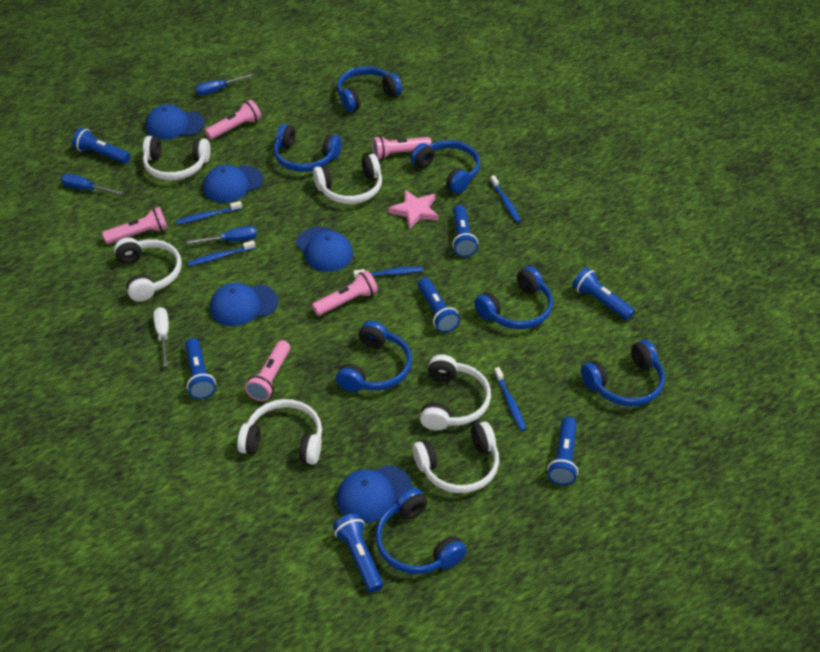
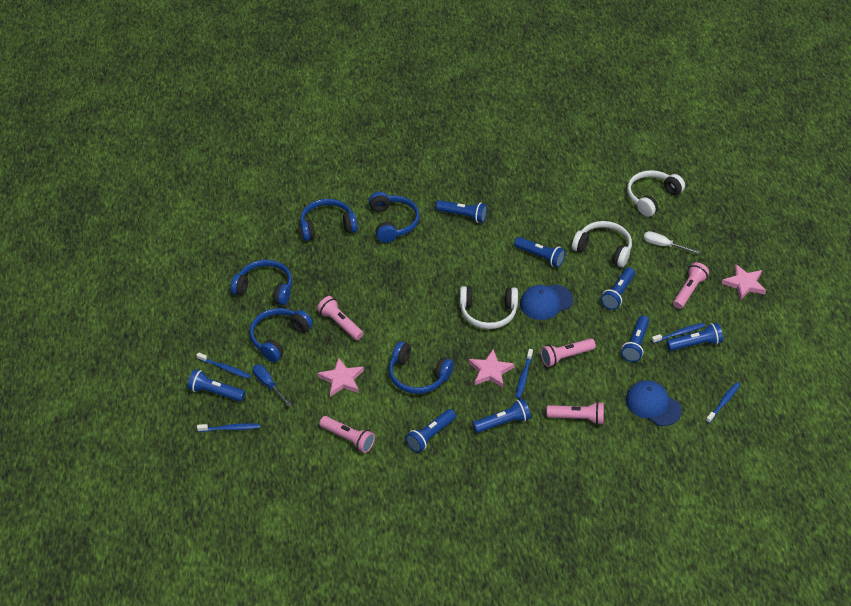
blue cap: [146,104,205,140] [203,165,263,203] [210,283,278,326] [296,226,353,272] [337,465,413,523] = 5 -> [520,284,573,320] [626,380,682,426] = 2
blue flashlight: [72,128,130,164] [185,338,216,399] [333,513,383,593] [418,277,460,333] [452,205,478,257] [547,417,578,485] [572,267,635,320] = 7 -> [188,369,245,402] [406,409,456,453] [436,200,487,223] [472,399,531,433] [514,237,566,267] [601,267,635,310] [621,315,649,362] [666,323,723,351] = 8
blue headphones: [274,124,342,172] [336,321,412,392] [337,66,402,112] [375,488,467,574] [411,140,480,194] [474,266,553,329] [581,340,665,406] = 7 -> [231,260,292,305] [250,308,313,362] [300,199,358,241] [369,192,420,243] [389,341,454,394] = 5
blue screwdriver: [61,174,123,195] [187,226,257,244] [195,73,254,96] = 3 -> [253,364,291,407] = 1
pink star: [388,190,439,229] = 1 -> [318,357,364,397] [469,349,515,388] [722,264,766,300] = 3
white headphones: [114,237,182,302] [143,136,210,180] [237,399,322,465] [313,154,382,204] [412,422,499,493] [420,354,491,430] = 6 -> [460,286,518,329] [572,221,632,267] [627,170,685,217] = 3

